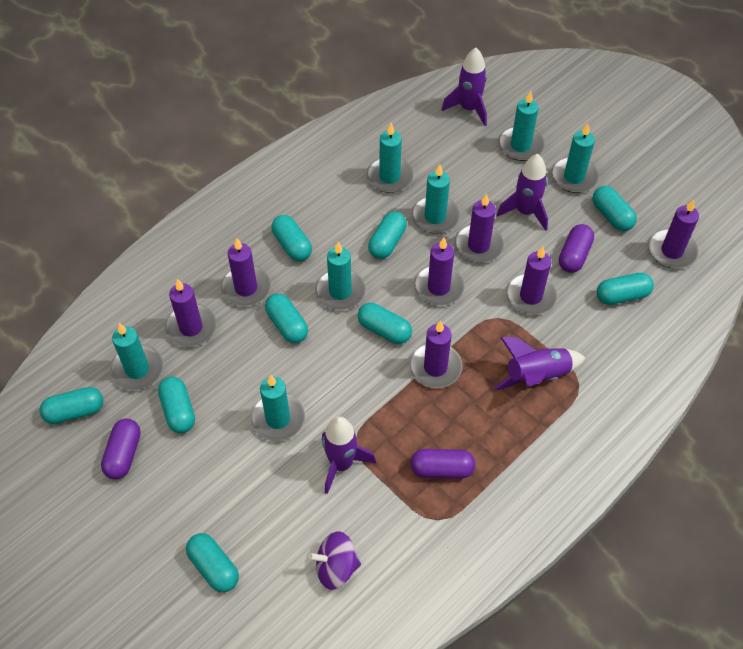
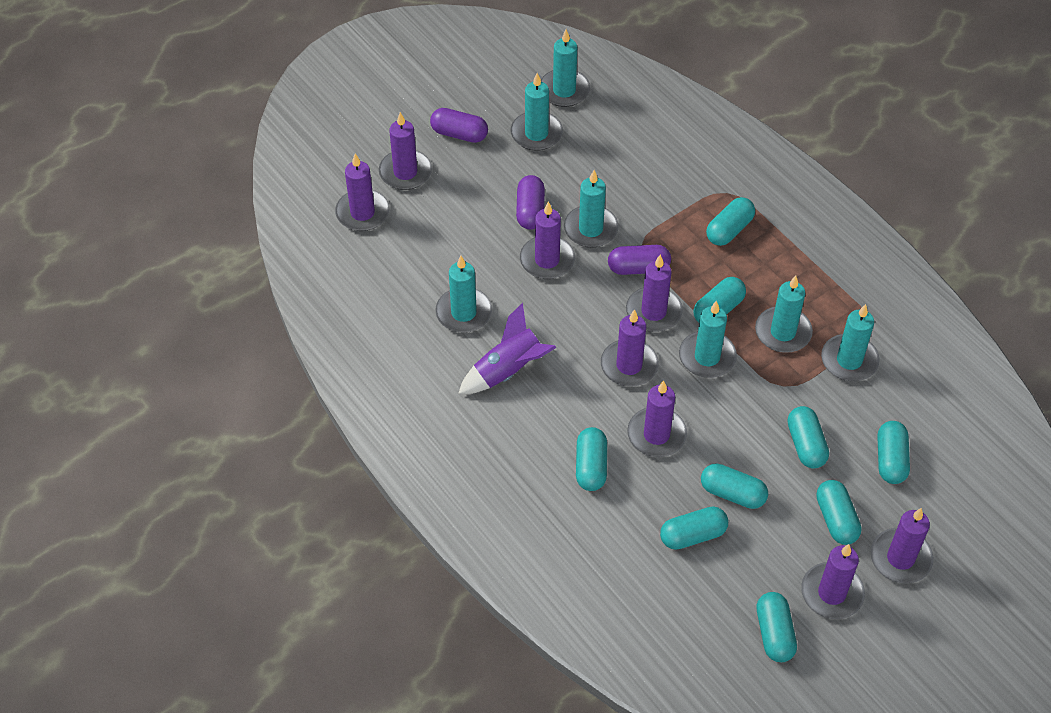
purple candle: [164,279,216,347] [220,238,271,306] [409,320,463,388] [414,237,465,306] [455,194,504,263] [506,247,557,315] [648,199,699,269] = 7 -> [335,154,389,231] [379,112,432,190] [520,202,575,279] [601,309,659,387] [626,255,683,332] [627,380,687,457] [801,544,865,619] [870,508,934,584] = 8
purple rocket: [322,417,376,494] [441,48,487,126] [493,337,586,391] [497,154,548,231] = 4 -> [458,303,556,394] = 1
purple spinning top: [308,531,361,590] = 1 -> none = 0

